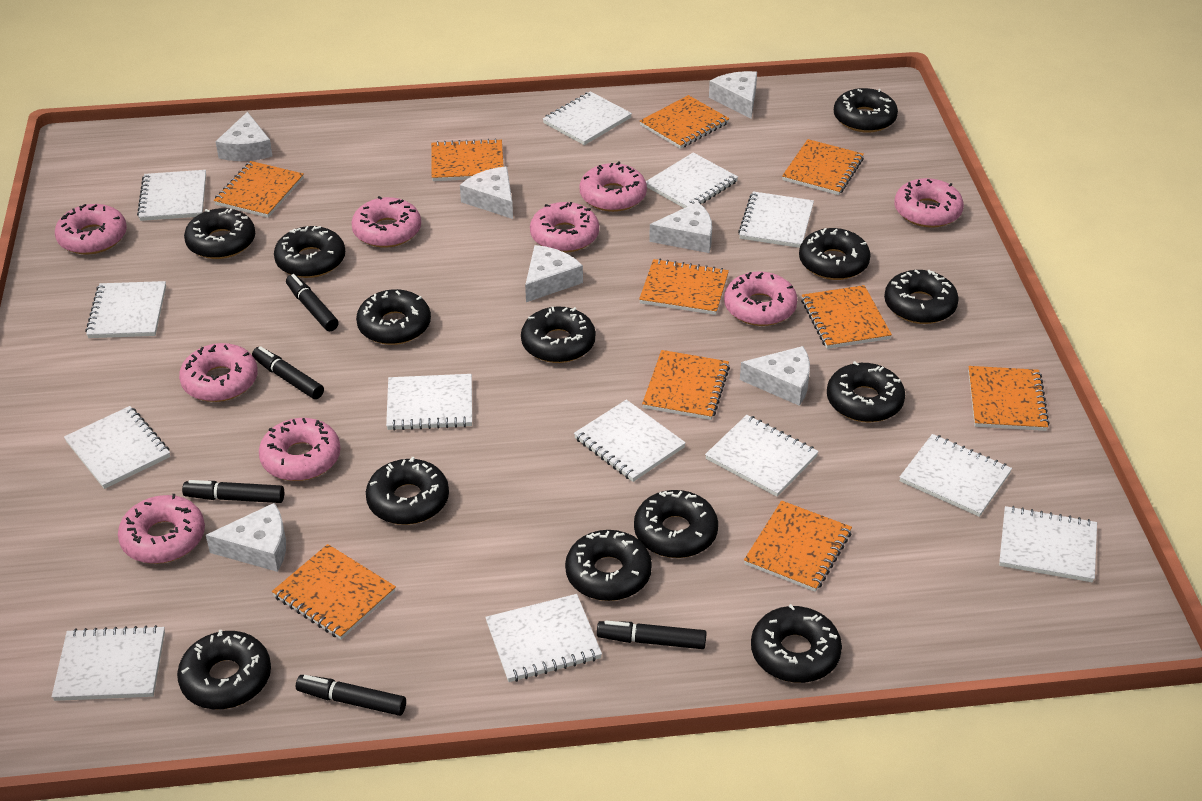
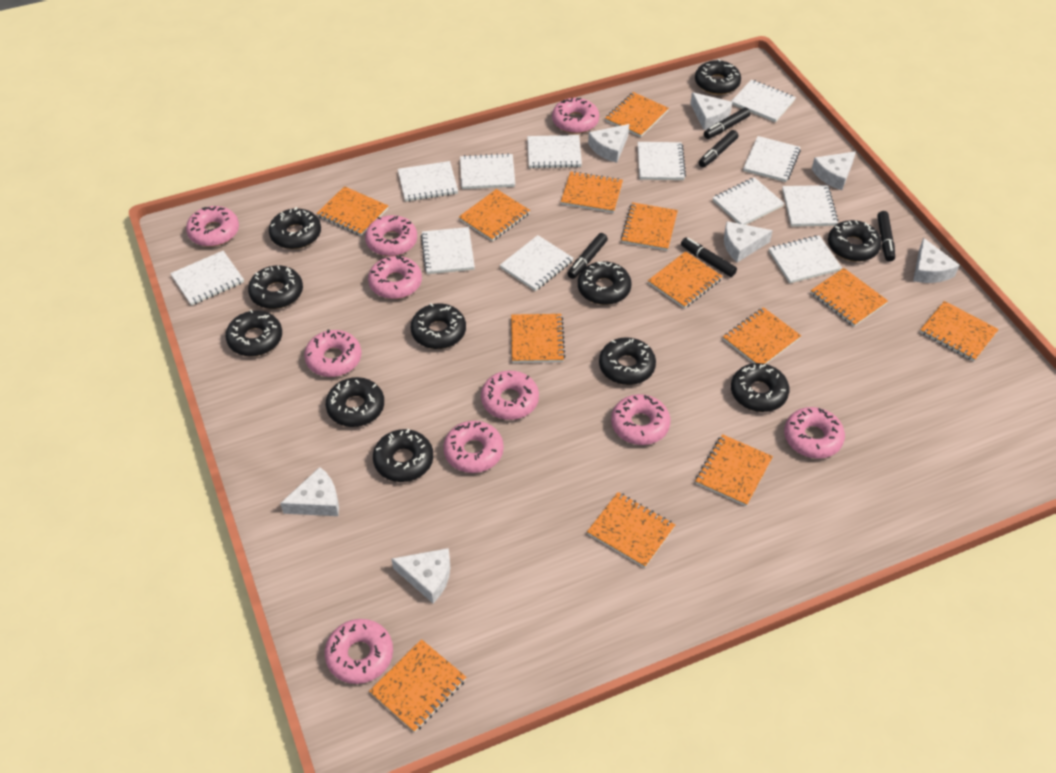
black donut: [177,630,271,709] [184,208,255,259] [274,226,345,278] [356,289,431,345] [366,457,449,525] [521,307,596,363] [565,530,652,601] [634,490,718,558] [751,604,842,683] [799,228,871,280] [827,361,905,423] [834,88,898,133] [884,270,959,324] = 13 -> [226,310,282,357] [248,266,303,309] [269,207,321,249] [326,377,384,427] [373,429,433,482] [411,303,466,349] [578,261,631,305] [599,337,656,385] [695,59,741,95] [731,363,789,412] [828,220,881,262] = 11
orange notebook: [214,161,304,218] [272,544,396,640] [431,138,504,181] [639,259,729,315] [640,95,729,149] [642,350,730,420] [744,501,852,592] [782,139,864,195] [801,285,892,349] [968,366,1050,431] = 10 -> [317,186,388,236] [369,639,466,733] [459,189,530,241] [511,314,565,363] [561,171,623,213] [587,492,675,568] [605,92,669,137] [621,202,678,251] [648,251,723,309] [696,434,773,506] [723,307,801,364] [811,268,888,327] [920,301,999,361] = 13
pink donut: [55,204,127,254] [118,494,205,564] [179,343,258,402] [259,418,341,481] [351,196,421,248] [530,202,599,253] [579,162,647,212] [724,271,797,326] [894,178,964,228] = 9 -> [186,206,239,247] [304,329,361,377] [325,619,393,684] [365,215,417,256] [368,256,422,299] [443,421,504,473] [481,371,539,420] [552,98,599,134] [611,394,670,445] [784,407,845,459] = 10
white notebook: [52,625,165,701] [64,406,170,489] [85,281,166,338] [137,170,206,221] [386,374,472,431] [485,594,602,682] [543,91,632,145] [574,400,686,482] [646,153,738,208] [705,415,819,497] [738,191,814,248] [900,434,1012,517] [999,506,1097,582] = 13 -> [170,251,244,306] [398,161,458,202] [421,227,475,274] [460,153,515,189] [500,235,573,291] [527,135,582,169] [638,142,686,180] [713,177,784,225] [731,79,796,122] [743,136,801,182] [769,235,842,283] [782,185,839,227] = 12

